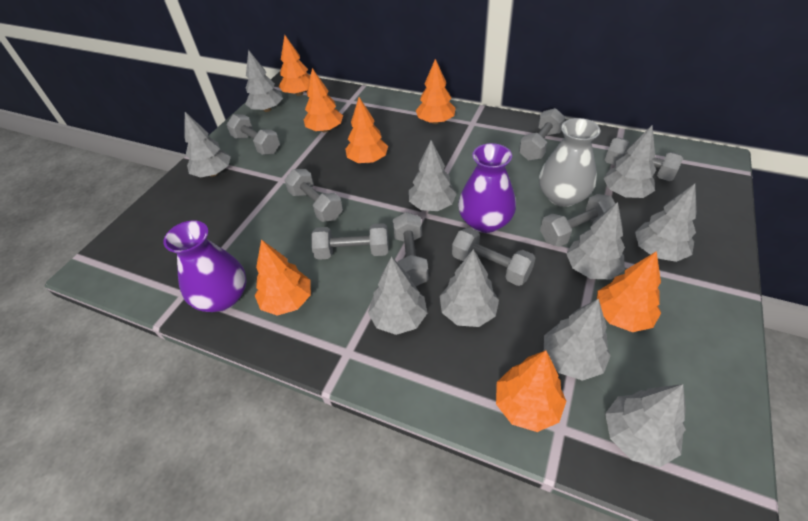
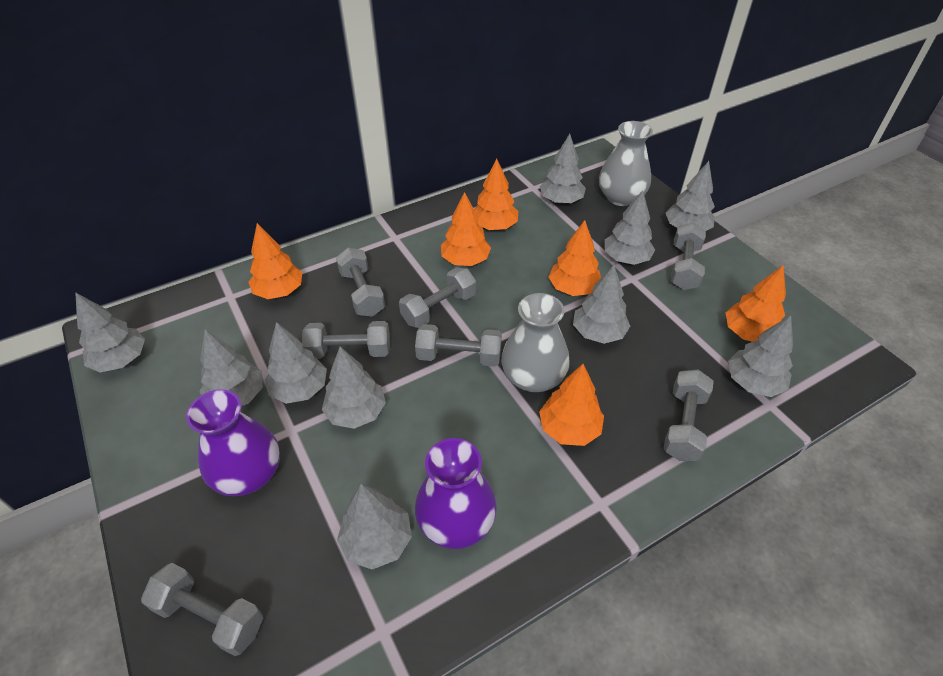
grey dumbbell: [226,114,280,155] [284,169,343,222] [311,223,389,260] [393,212,429,286] [452,227,535,286] [519,108,566,161] [540,194,615,247] [605,138,683,181] = 8 -> [141,563,263,656] [302,321,390,359] [336,248,385,317] [399,267,476,328] [415,324,502,367] [663,370,714,461] [671,222,706,290] = 7
grey vase: [539,118,601,207] = 1 -> [501,293,570,392] [599,121,653,206] = 2
orange tree: [255,240,311,316] [279,35,310,96] [304,68,343,132] [345,97,388,163] [416,59,456,124] [496,350,567,432] [597,251,661,332] = 7 -> [249,223,302,299] [441,192,491,266] [474,159,518,230] [539,364,604,446] [549,220,601,296] [725,265,786,342] = 6

